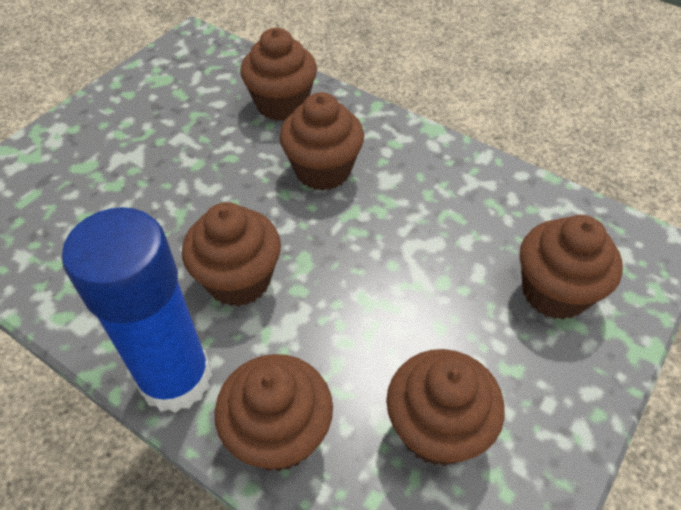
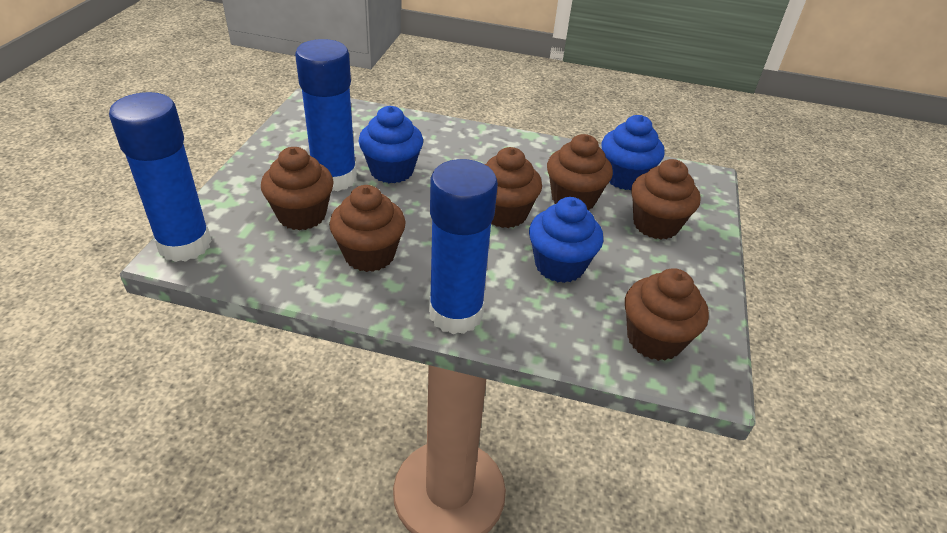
blue cupcake: none = 0 -> [359,106,423,183] [529,197,603,283] [602,115,665,190] = 3
blue glue stick: [62,207,212,413] = 1 -> [109,92,212,262] [295,39,357,191] [429,159,498,334] = 3

